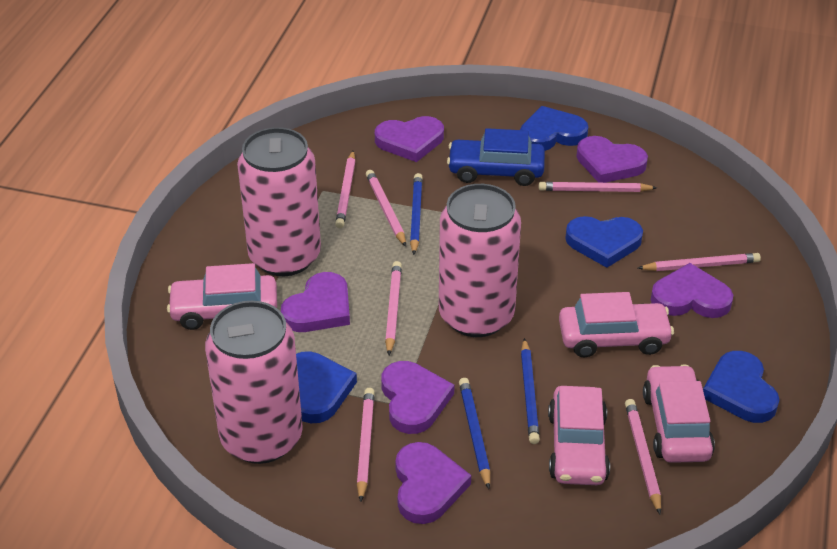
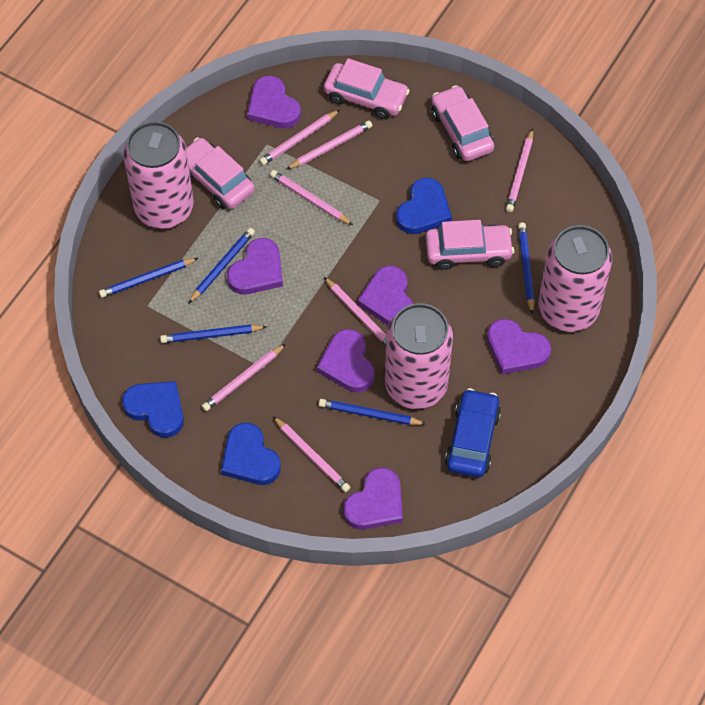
blue heart: [296,351,357,423] [520,106,588,151] [565,216,643,268] [703,351,779,423] = 4 -> [122,381,184,438] [221,423,281,485] [396,178,452,234] = 3
blue pencil: [410,173,423,255] [459,378,490,489] [521,338,540,444] = 3 -> [99,258,198,298] [160,324,267,343] [188,228,255,304] [319,399,426,425] [518,222,535,315] = 5

